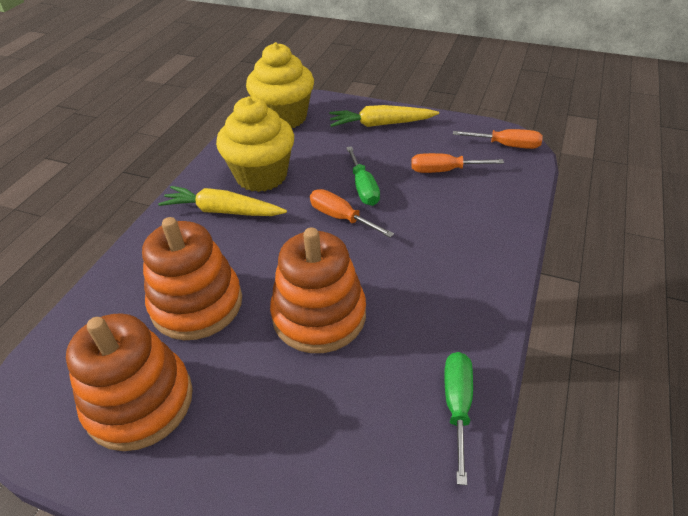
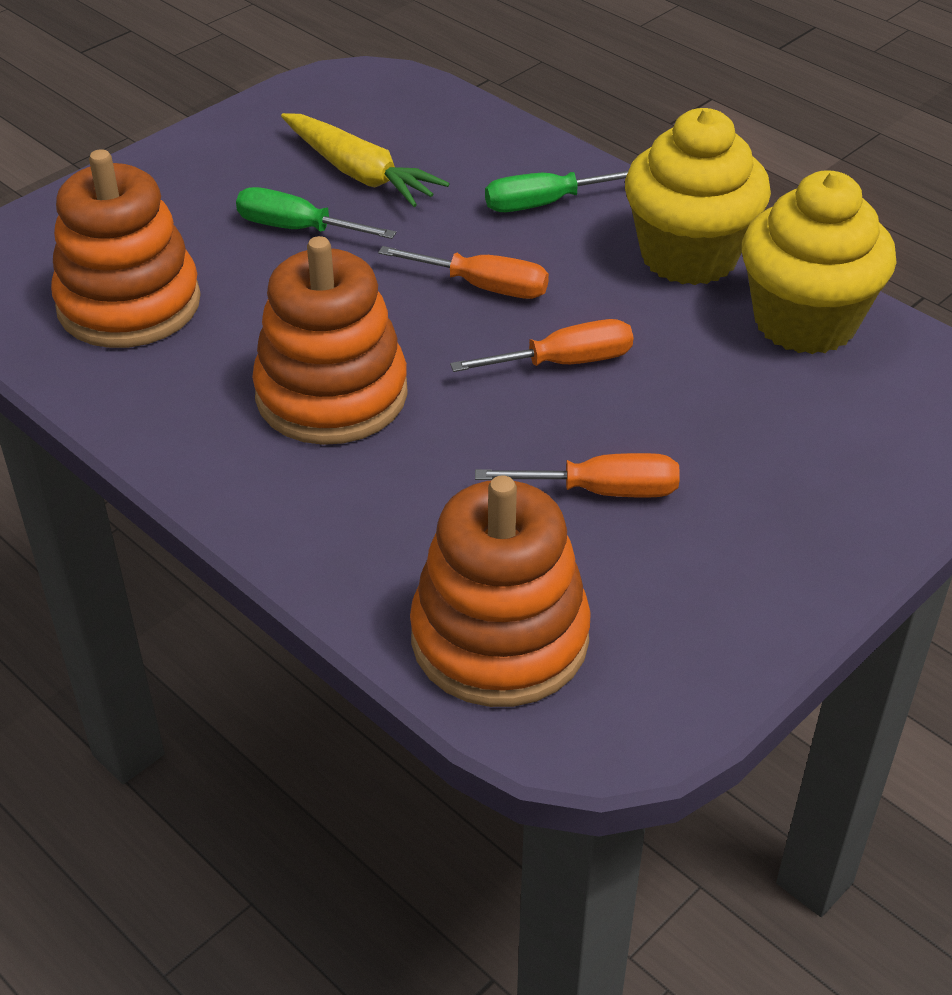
yellow carrot: [158,186,287,216] [329,105,439,127] = 2 -> [281,113,450,207] = 1

